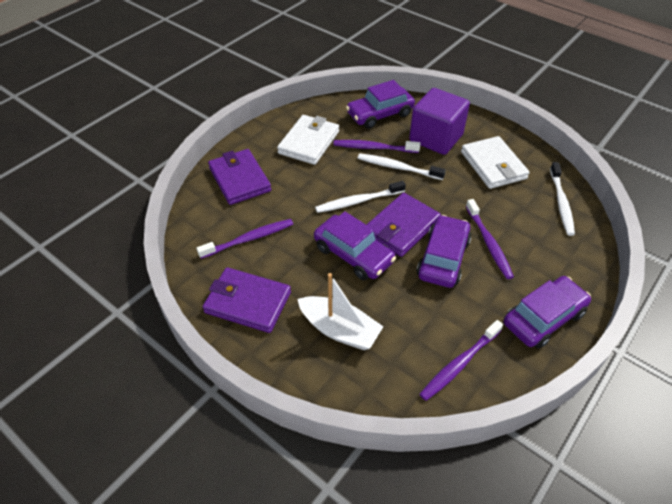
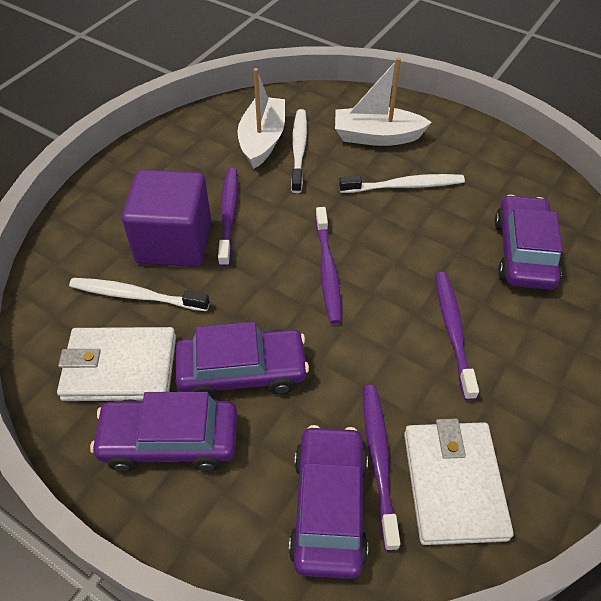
purple wallet: [203,267,291,333] [208,149,271,205] [366,193,441,257] = 3 -> none = 0
white boat: [297,273,383,350] = 1 -> [238,68,285,169] [335,58,432,146] = 2

